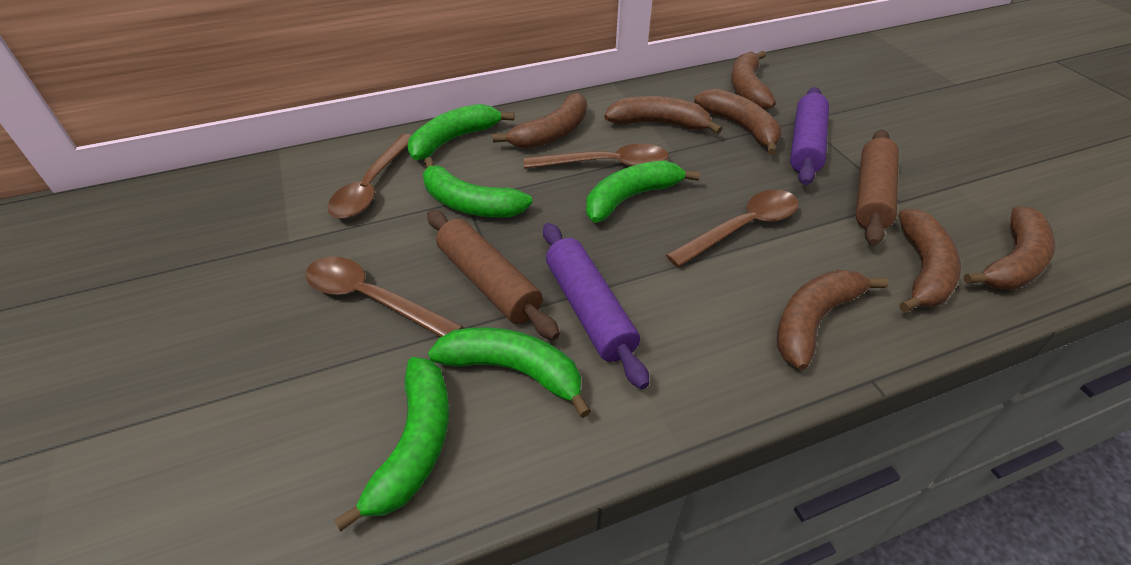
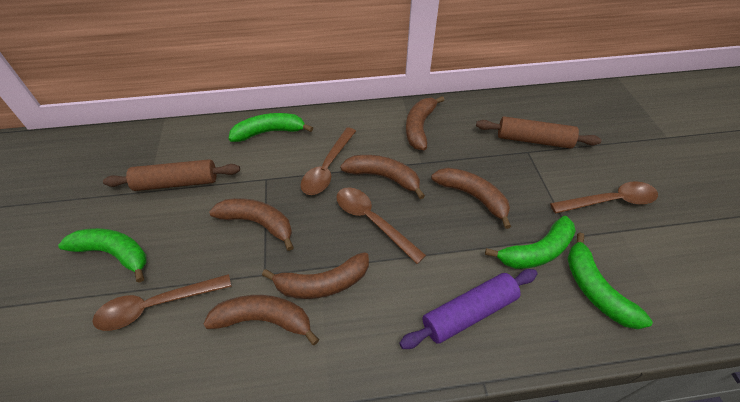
brown banana: [492,93,587,149] [604,96,722,134] [694,89,781,155] [731,51,776,110] [777,270,889,370] [899,209,961,313] [964,206,1055,290] = 7 -> [203,295,319,345] [209,198,294,251] [262,252,369,299] [340,155,425,199] [406,96,444,151] [431,167,511,229] = 6
green banana: [334,357,449,532] [408,104,514,160] [423,157,533,218] [428,327,591,418] [586,160,700,223] = 5 -> [58,228,147,283] [229,113,313,142] [485,216,576,269] [568,233,653,329] = 4
purple rolling pin: [543,223,649,389] [790,87,829,185] = 2 -> [399,269,537,349] = 1

